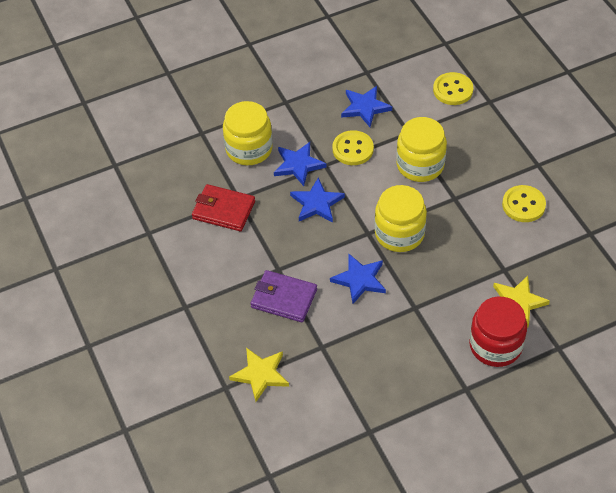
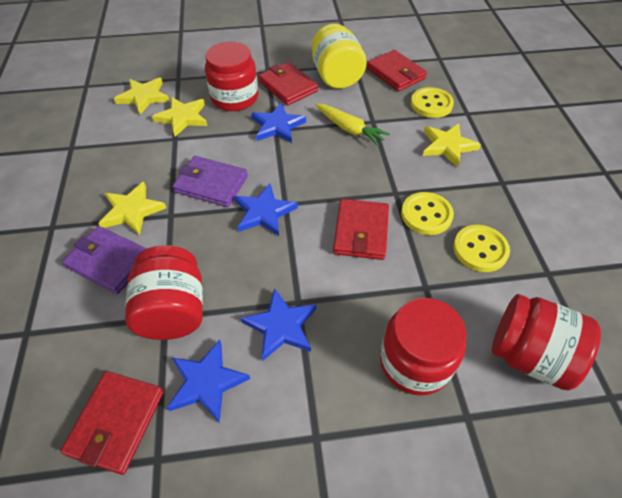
purple wallet: [250,270,317,322] = 1 -> [62,226,147,294] [173,156,248,207] = 2
red jar: [469,297,527,367] = 1 -> [125,245,203,340] [205,42,258,111] [380,298,467,396] [492,294,601,391] = 4
red wallet: [192,184,255,231] = 1 -> [60,371,164,475] [258,62,318,106] [333,199,389,260] [367,50,427,91] = 4
yellow carrot: none = 0 -> [315,104,390,146] = 1
yellow jar: [223,101,273,165] [374,185,427,252] [396,117,447,182] = 3 -> [312,24,367,89] = 1
yellow star: [229,348,289,402] [493,276,550,327] = 2 -> [98,182,166,235] [114,78,170,115] [152,97,207,137] [423,123,481,167] = 4

